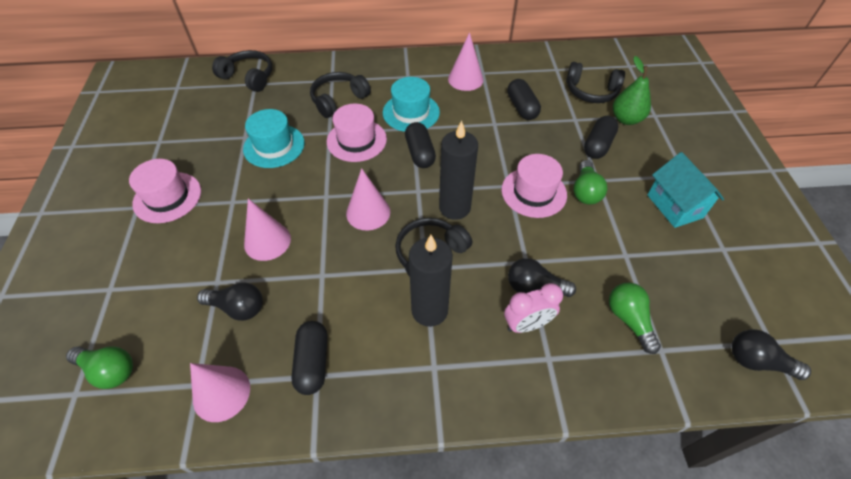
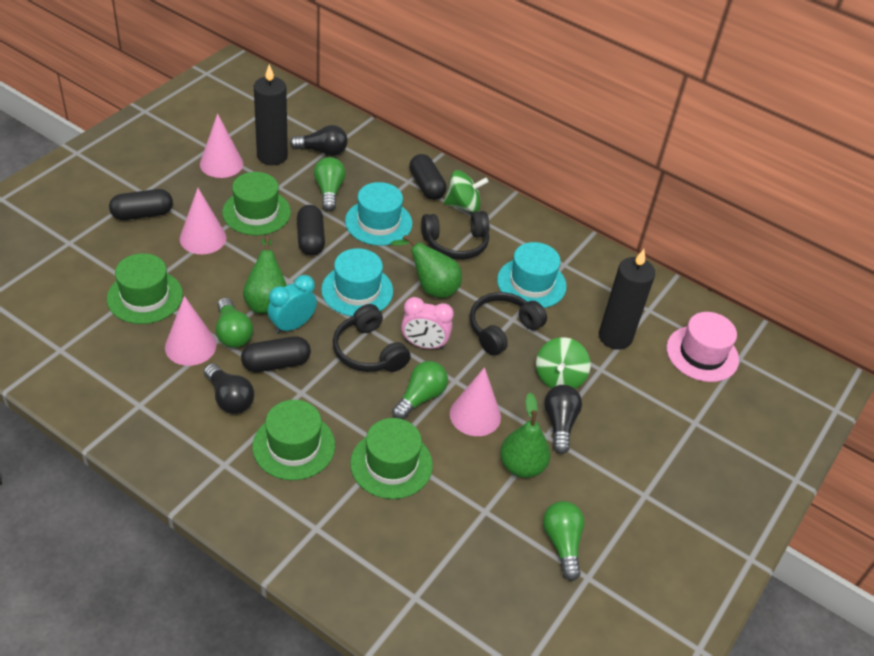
black headphones: [212,50,272,92] [310,72,371,118] [395,218,472,277] [566,62,625,103] = 4 -> [333,304,411,372] [421,211,489,260] [469,292,547,356] = 3
green hat: none = 0 -> [107,253,183,324] [222,172,291,236] [252,400,335,480] [350,418,433,499] = 4
green light bulb: [66,346,133,389] [573,160,607,205] [609,283,661,354] = 3 -> [216,298,253,348] [314,157,346,211] [392,361,448,420] [543,501,585,581] = 4
green pear: [613,56,651,125] = 1 -> [243,236,287,314] [390,235,462,298] [500,393,550,478] = 3
green spinning top: none = 0 -> [444,170,488,213] [536,337,590,389] = 2
pink hat: [129,159,201,223] [327,104,387,162] [501,154,567,218] = 3 -> [666,312,739,382] = 1
turquoise clock: none = 0 -> [267,275,317,334] = 1
turquoise hat: [243,109,305,168] [383,77,440,132] = 2 -> [321,248,393,316] [345,182,412,246] [497,242,567,308] = 3
turquoise house: [647,152,724,228] = 1 -> none = 0

